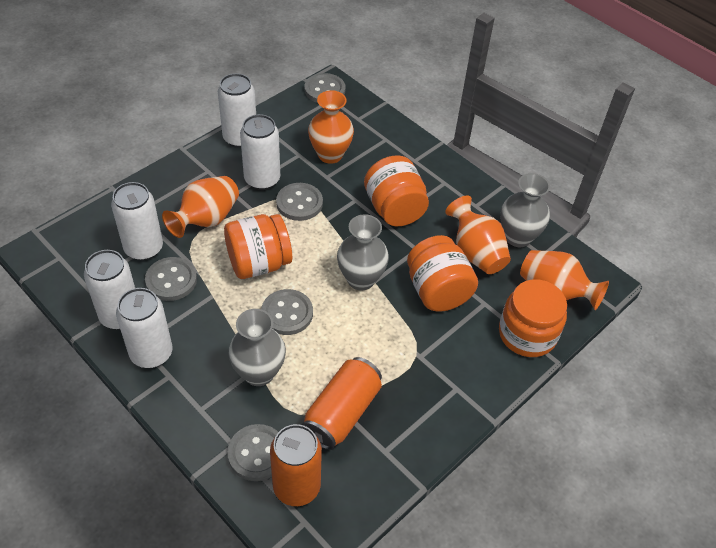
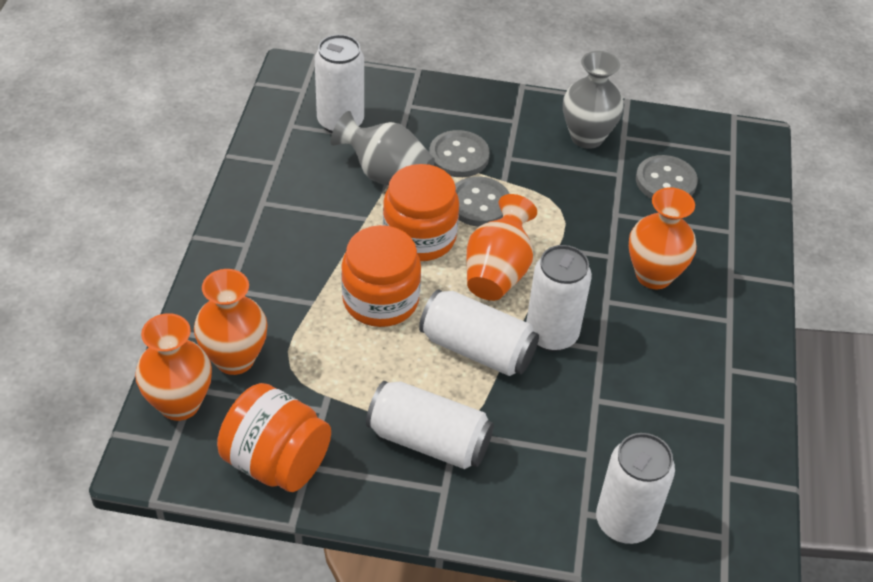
grey button: [145,257,197,301] [227,424,278,481] [261,289,313,335] [276,183,323,221] [305,73,345,103] = 5 -> [429,130,490,177] [455,176,509,227] [636,155,698,199] = 3
grey vase: [228,309,286,386] [337,214,389,291] [500,173,550,247] = 3 -> [330,111,435,185] [563,51,624,149] = 2
orange can: [270,424,322,506] [302,357,382,450] = 2 -> none = 0
orange jar: [224,214,292,279] [364,155,429,226] [407,235,478,312] [499,279,567,357] = 4 -> [217,383,331,492] [341,225,421,327] [383,164,459,261] = 3

